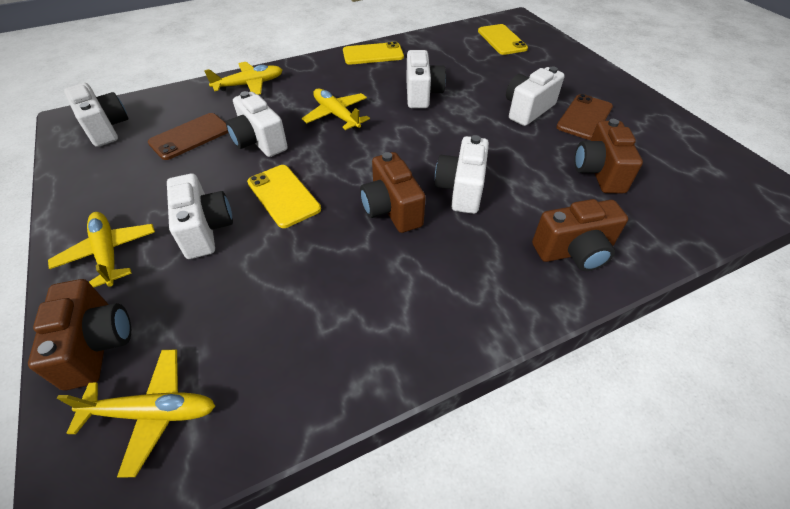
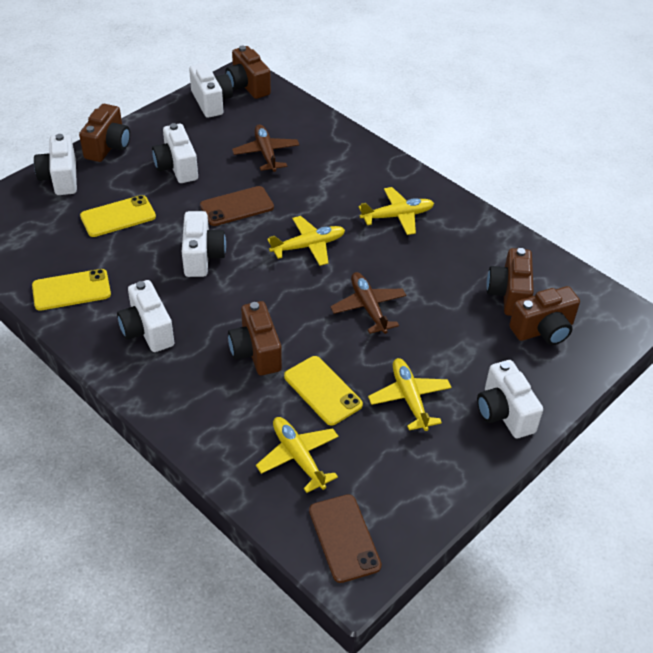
brown camera: [28,279,131,390] [360,152,426,233] [532,199,628,271] [574,119,643,193] = 4 -> [79,104,130,162] [225,46,271,99] [228,301,282,376] [486,248,534,316] [509,286,580,345] = 5
brown plane: none = 0 -> [232,124,299,172] [330,272,406,334] = 2

